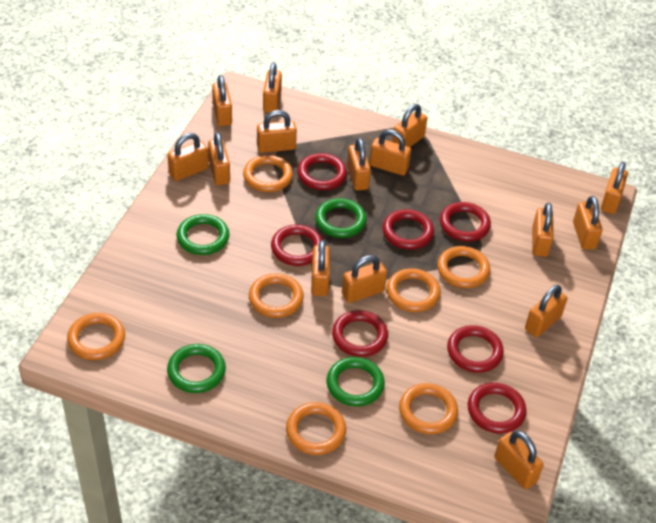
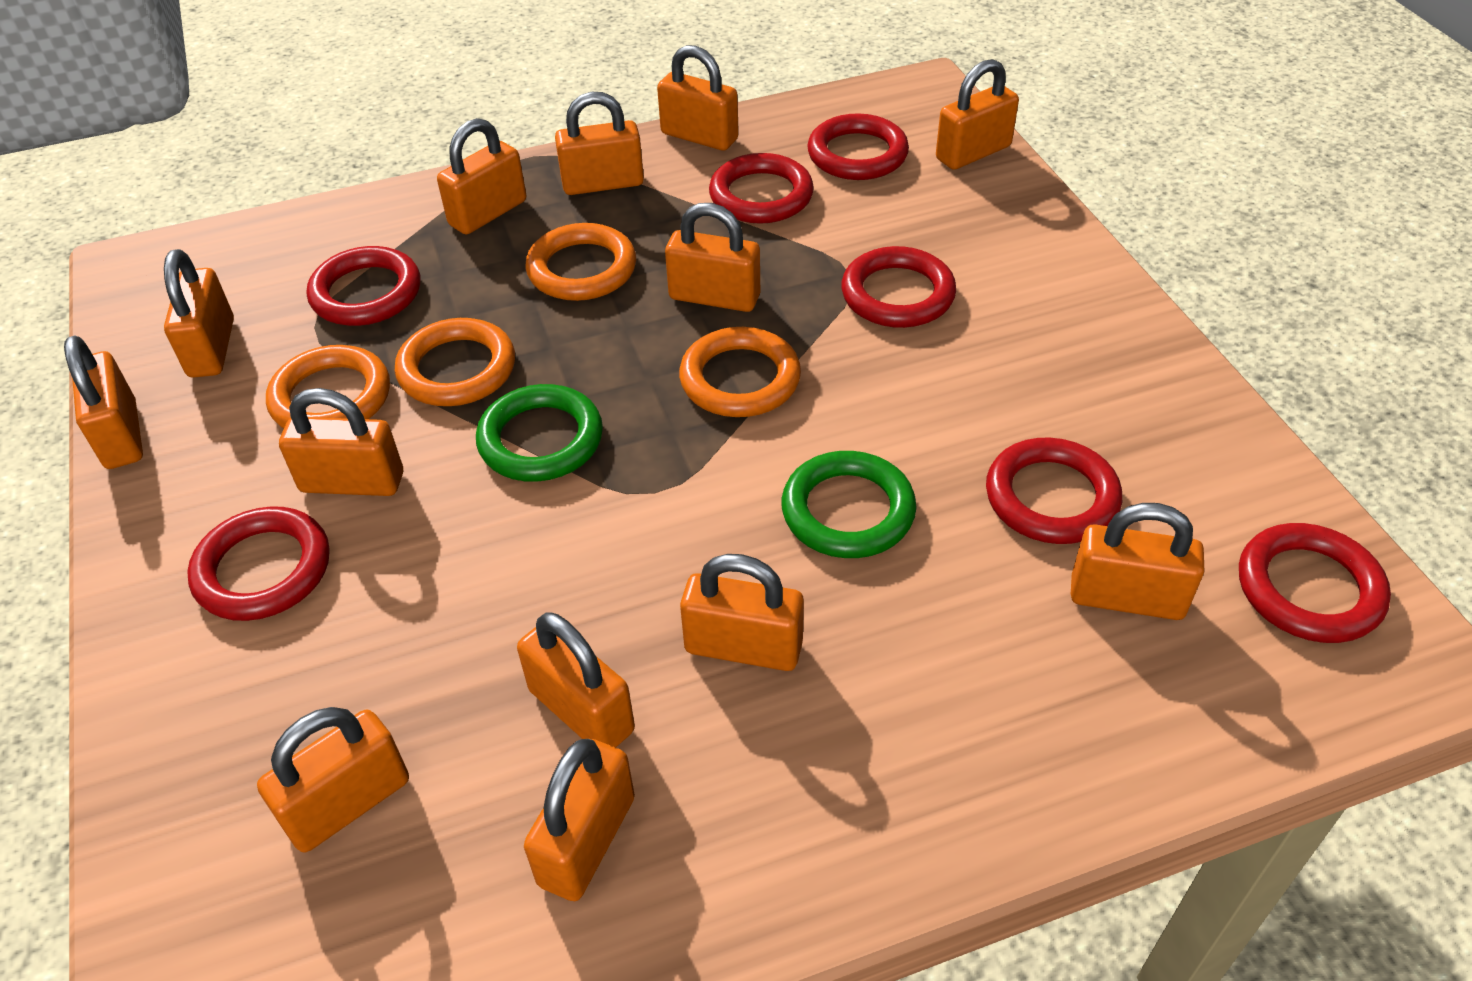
green ring: [167,344,226,393] [177,214,229,255] [315,198,367,238] [327,357,385,407] = 4 -> [476,384,603,482] [781,451,916,558] = 2
orange padlock: [167,133,209,181] [208,132,230,185] [212,75,232,126] [257,110,297,153] [263,63,282,113] [311,240,330,296] [342,255,387,303] [347,138,371,191] [369,130,411,176] [392,104,427,147] [494,431,544,489] [525,285,567,337] [532,203,554,257] [573,196,602,250] [601,162,628,214] = 15 -> [64,335,143,469] [164,249,234,378] [257,707,409,852] [279,388,403,496] [437,118,526,235] [517,612,635,747] [524,738,635,901] [555,92,644,195] [657,45,739,151] [665,203,760,312] [680,554,804,671] [936,59,1019,170] [1071,503,1204,620] = 13
orange ring: [67,313,125,360] [243,155,293,192] [249,273,304,318] [286,402,346,455] [386,268,441,312] [399,383,458,434] [437,246,490,288] = 7 -> [266,345,390,429] [395,318,515,406] [525,223,636,301] [679,327,801,417] = 4

